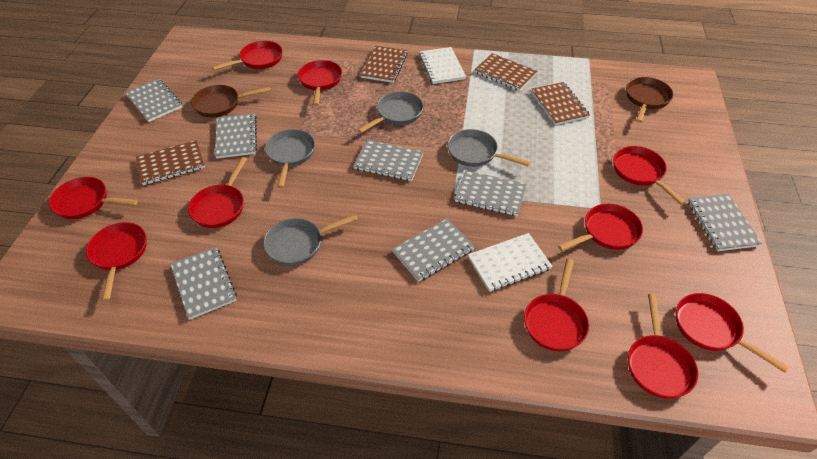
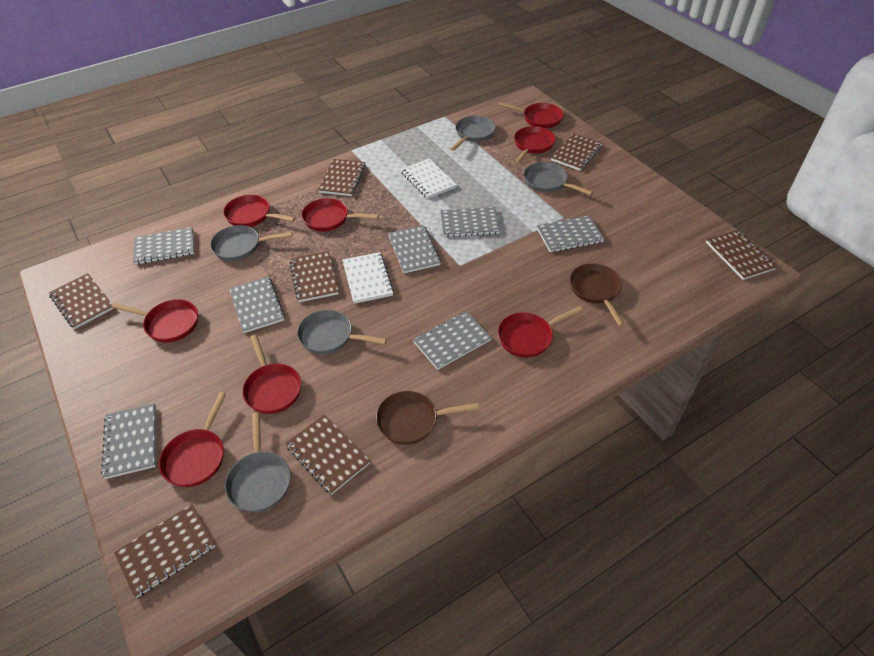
brown notebook: [136,140,205,185] [360,46,408,83] [474,53,537,91] [531,82,590,125] = 4 -> [49,273,114,329] [114,504,215,598] [285,415,370,495] [290,251,339,302] [318,159,366,196] [551,133,603,171] [706,230,777,280] = 7
grey pan: [263,214,358,266] [265,129,315,188] [358,91,424,133] [448,129,530,167] = 4 -> [210,225,292,261] [225,412,291,513] [297,310,387,354] [450,116,496,151] [524,162,593,195] = 5
red pan: [49,177,138,219] [86,222,147,301] [188,157,247,228] [212,41,283,71] [298,60,342,106] [524,259,589,351] [558,204,643,251] [613,146,686,205] [628,294,698,399] [676,293,789,373] = 10 -> [111,299,198,343] [159,392,226,487] [223,195,295,227] [242,334,301,414] [301,198,379,232] [498,102,564,128] [498,306,583,358] [514,126,555,164] = 8

